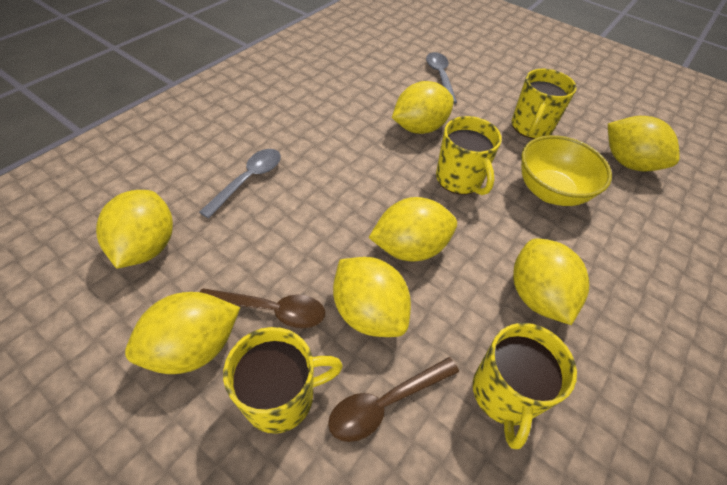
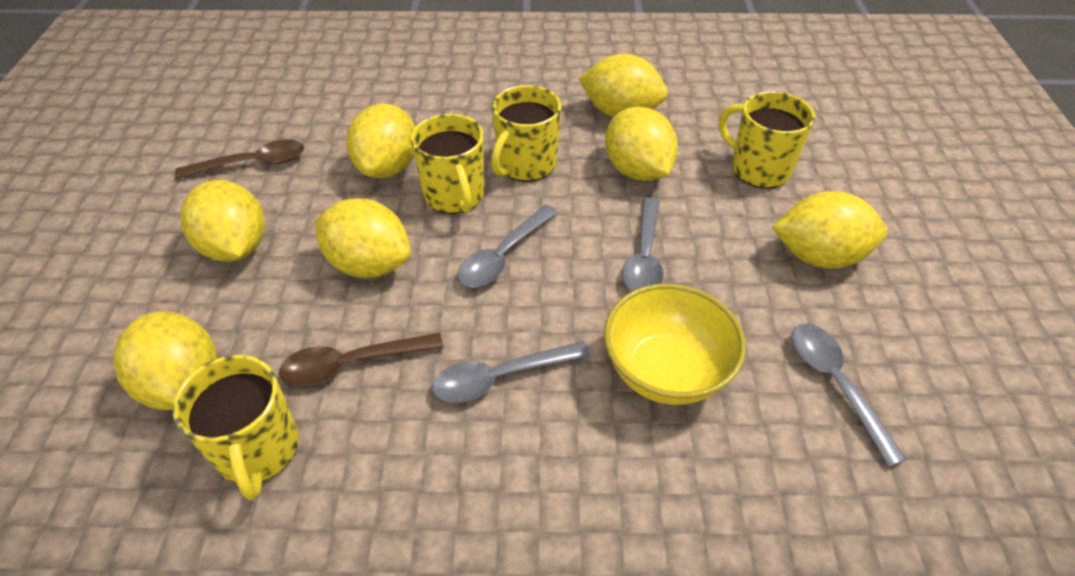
grey spoon: [199,149,281,219] [426,52,457,104] = 2 -> [432,341,590,403] [458,205,558,287] [622,198,663,292] [791,324,907,467] = 4

